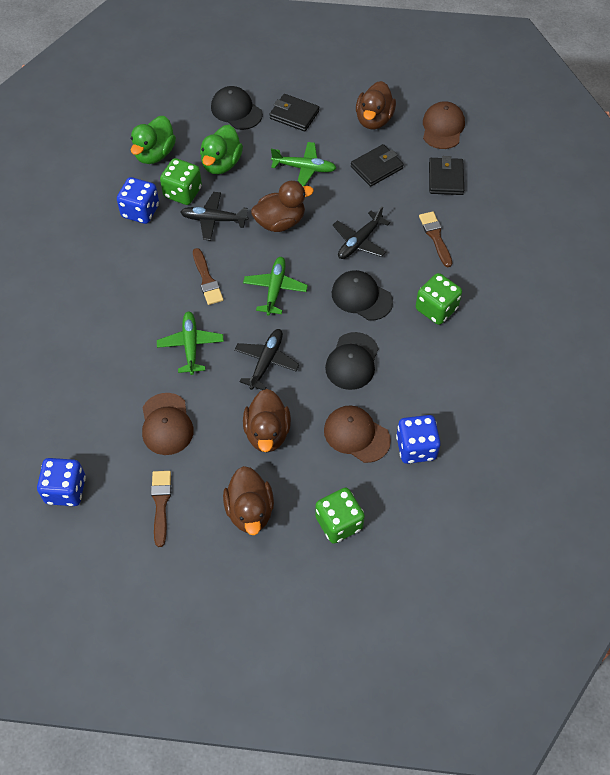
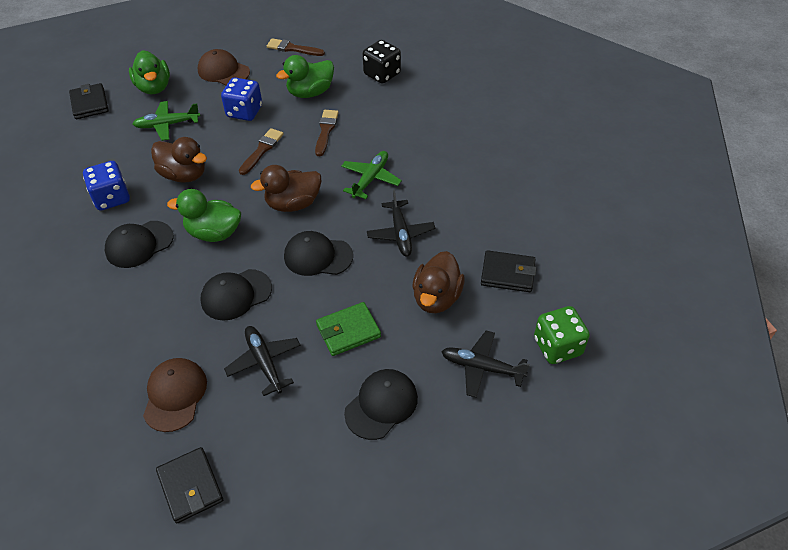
black cap: [211,86,263,130] [325,332,379,390] [332,270,393,320] = 3 -> [105,221,173,268] [201,269,272,321] [284,231,353,276] [344,369,418,440] = 4
black dice: none = 0 -> [363,40,401,84] = 1
blue dice: [37,458,86,506] [117,177,159,224] [396,415,441,464] = 3 -> [83,161,130,211] [221,77,262,121] = 2
brown cap: [142,393,194,455] [324,406,391,463] [423,101,465,149] = 3 -> [143,358,207,432] [198,49,250,85] = 2
brown duck: [223,466,274,535] [243,389,291,452] [251,181,314,232] [356,81,396,130] = 4 -> [151,137,207,183] [251,165,321,212] [412,251,465,313] = 3
green dice: [160,158,202,205] [315,488,365,544] [416,273,462,325] = 3 -> [534,306,590,364] = 1
green duck: [131,116,176,164] [200,125,243,174] = 2 -> [129,50,170,94] [167,189,241,242] [276,55,334,98] = 3
green plane: [157,311,224,375] [243,257,308,316] [271,142,336,186] = 3 -> [133,101,200,141] [341,151,402,199] = 2
green wallet: none = 0 -> [316,302,381,356] = 1

